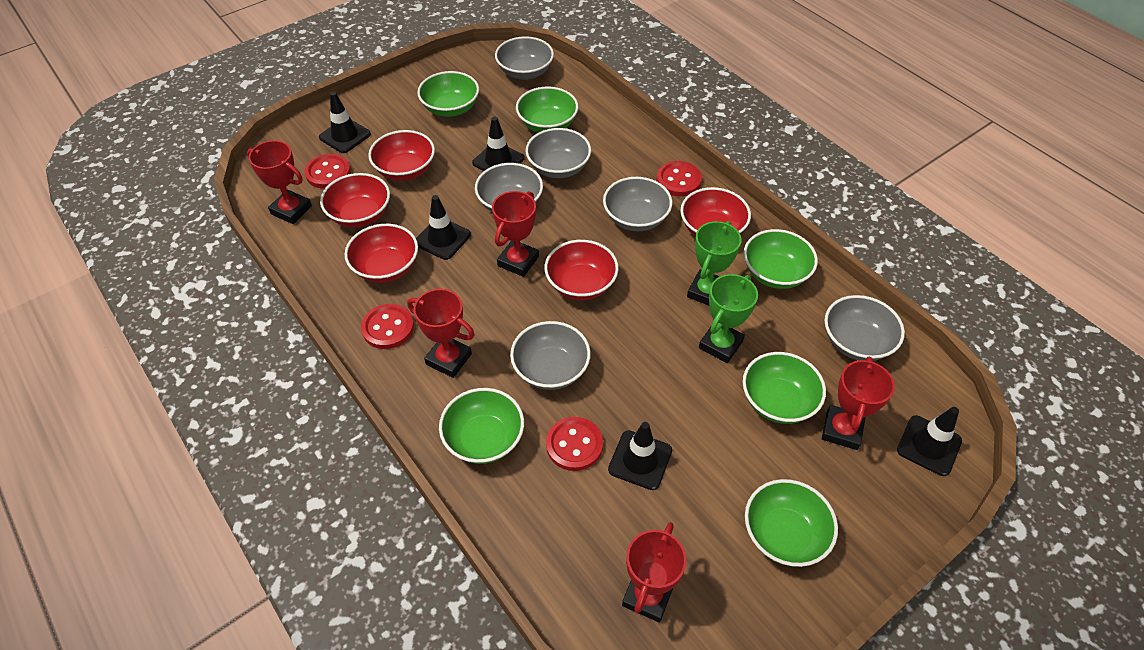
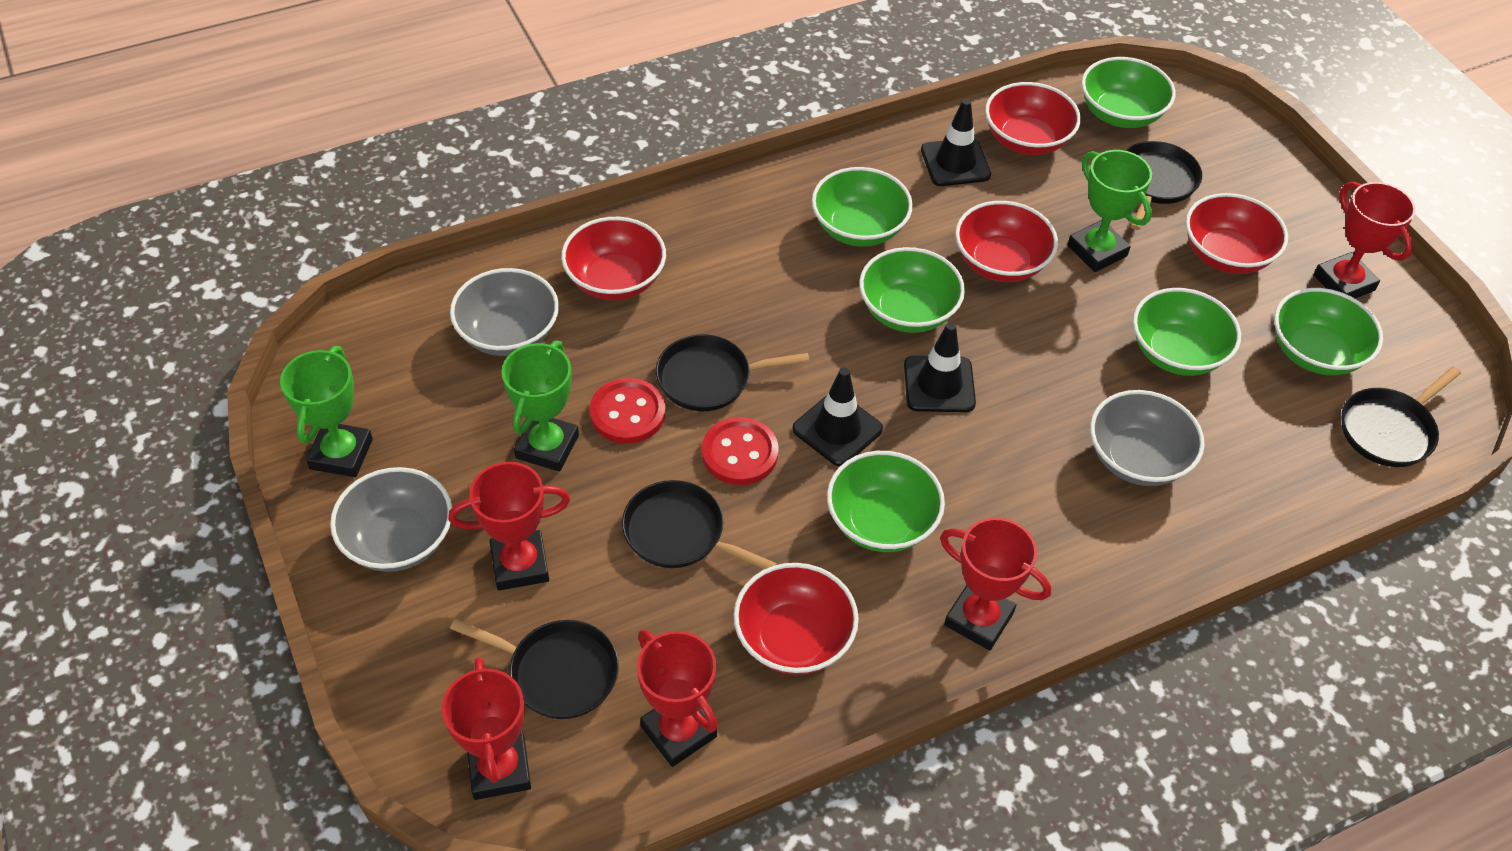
black pan: none = 0 -> [450,619,619,719] [622,480,777,569] [656,335,809,411] [1125,141,1202,230] [1342,366,1461,467] = 5
black traffic cone: [319,92,371,153] [416,195,471,260] [472,117,525,171] [608,422,672,490] [897,407,962,476] = 5 -> [792,367,883,466] [904,322,976,412] [921,99,991,186] = 3
green trophy: [687,221,741,305] [699,274,758,363] = 2 -> [280,346,373,477] [501,340,579,471] [1067,150,1152,272] = 3
grey bowl: [475,163,543,212] [495,36,554,80] [510,321,591,390] [526,128,591,178] [603,177,672,231] [825,295,905,361] = 6 -> [330,467,452,572] [450,268,559,356] [1090,390,1205,486] = 3
red button: [305,154,351,189] [361,304,414,349] [546,417,603,471] [657,161,702,196] = 4 -> [590,378,666,444] [702,417,779,485] = 2

